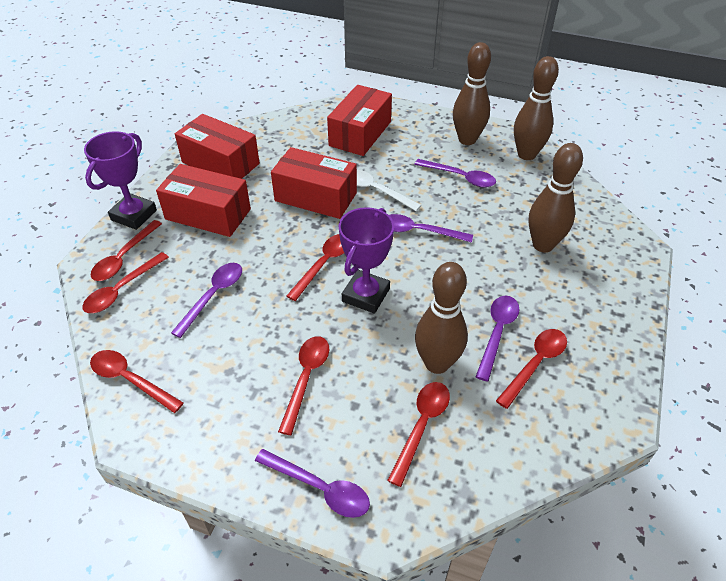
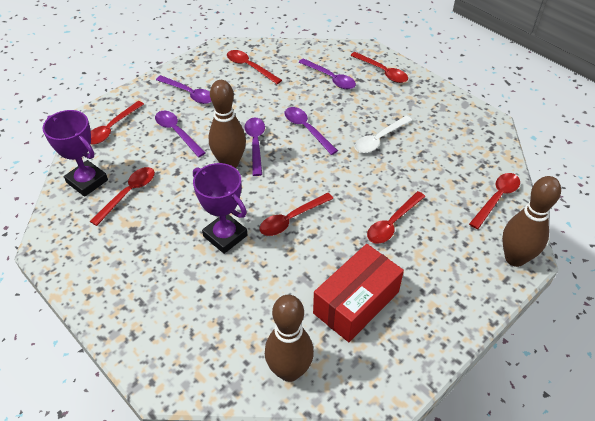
brown bowling pin: [415,262,468,374] [453,42,491,145] [514,56,559,160] [528,143,583,253] = 4 -> [209,80,246,168] [265,295,314,382] [502,176,561,267] = 3
red box: [156,164,251,237] [175,114,260,179] [271,147,357,219] [327,85,392,156] = 4 -> [313,244,404,342] = 1

